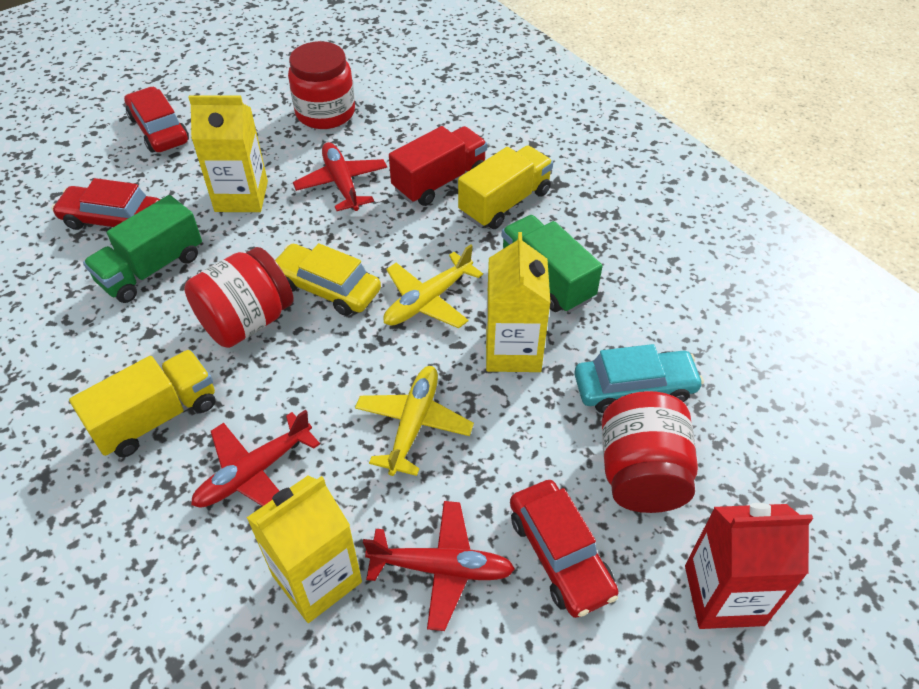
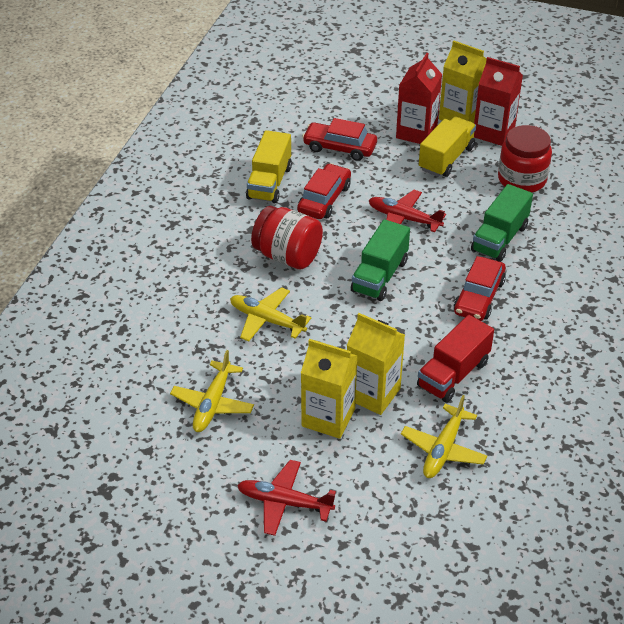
red carton: [685,503,813,629] = 1 -> [396,53,442,144] [474,57,523,146] = 2
red jar: [184,247,293,348] [288,41,355,129] [602,391,698,513] = 3 -> [251,206,323,269] [498,125,552,193] = 2
red plane: [191,410,320,508] [293,142,387,211] [363,501,515,631] = 3 -> [237,460,336,536] [369,190,446,232] = 2
turquoise car: [574,344,704,413] = 1 -> none = 0
yellow car: [275,243,381,316] = 1 -> none = 0
yellow plane: [355,366,474,476] [383,244,483,328] = 2 -> [170,350,254,432] [230,287,311,342] [401,395,487,478] = 3

